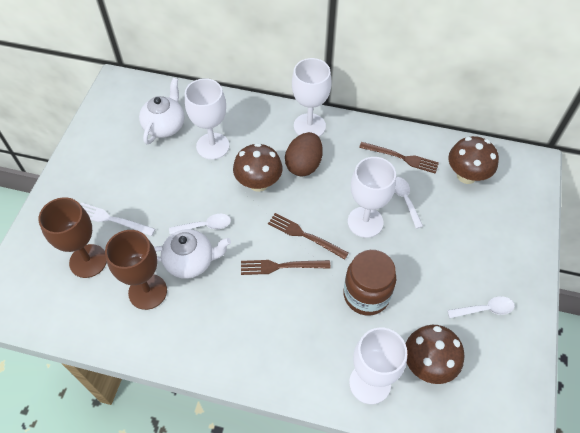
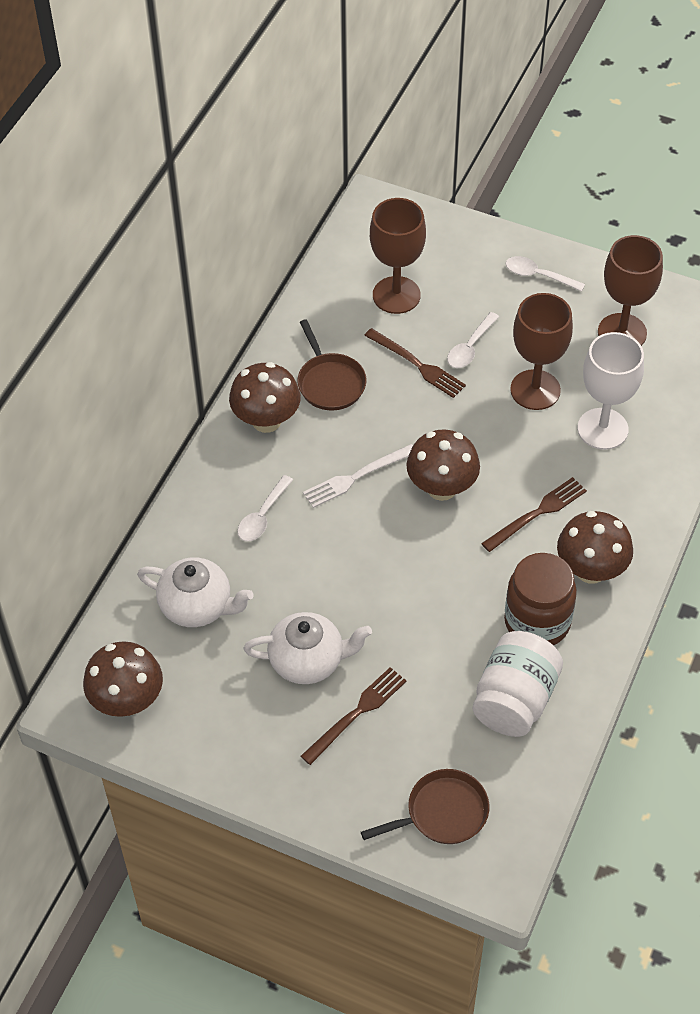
brown egg: [285,132,323,177] = 1 -> none = 0
brown goblet: [38,197,107,278] [105,230,167,310] = 2 -> [370,198,426,314] [510,293,573,410] [598,235,663,346] = 3
brown mushroom: [233,143,282,192] [406,325,464,384] [448,136,499,184] = 3 -> [83,641,163,717] [229,362,301,433] [406,429,480,501] [557,511,633,584] = 4
brown pan: none = 0 -> [297,319,367,410] [361,769,489,844] = 2
white goblet: [185,78,229,160] [292,58,332,137] [348,157,396,238] [349,328,407,404] = 4 -> [577,332,644,450] = 1
white jar: none = 0 -> [473,631,563,737] = 1

